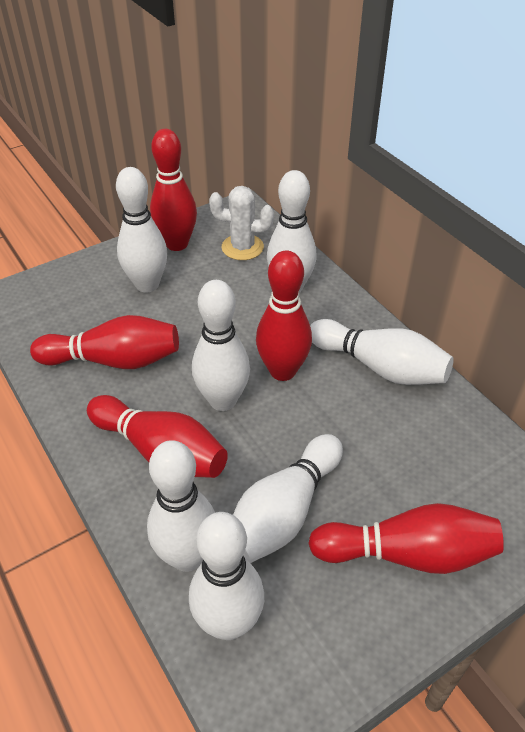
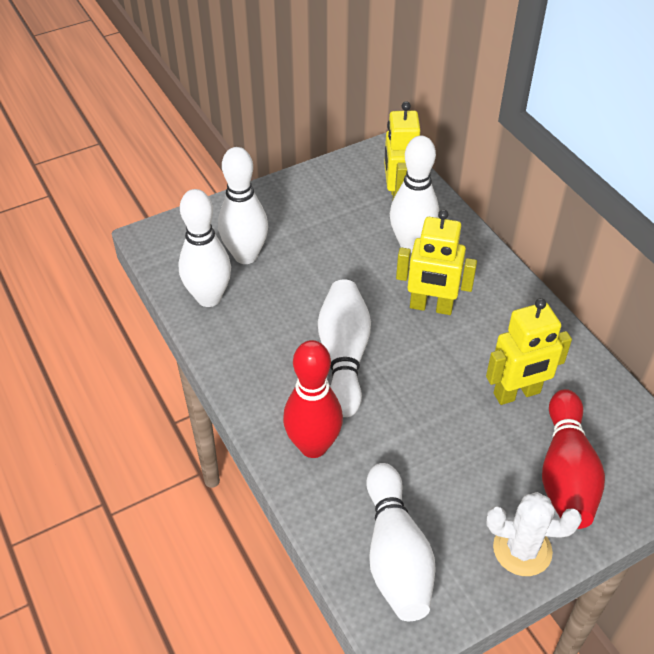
red bowling pin: [30,315,179,369] [87,395,228,478] [150,129,197,251] [256,250,312,381] [308,503,504,574] = 5 -> [283,340,343,458] [542,389,605,529] = 2
white bowling pin: [116,167,167,293] [147,440,215,572] [189,512,264,640] [192,280,250,411] [233,434,343,563] [267,170,317,293] [310,319,454,385] = 7 -> [178,189,231,307] [218,147,268,264] [318,279,371,417] [366,463,436,621] [390,136,439,253] = 5
yellow robot: none = 0 -> [384,101,420,199] [396,209,477,315] [486,298,572,405] = 3

